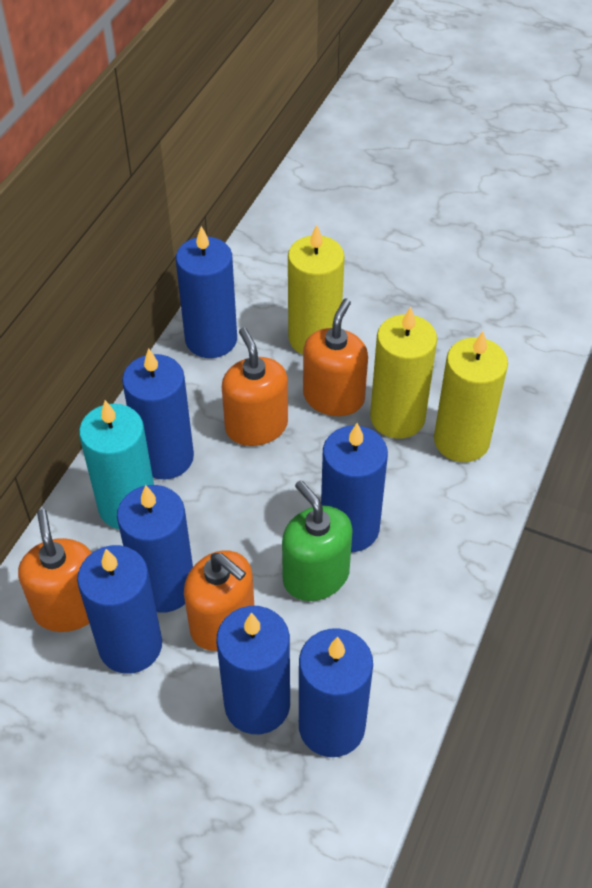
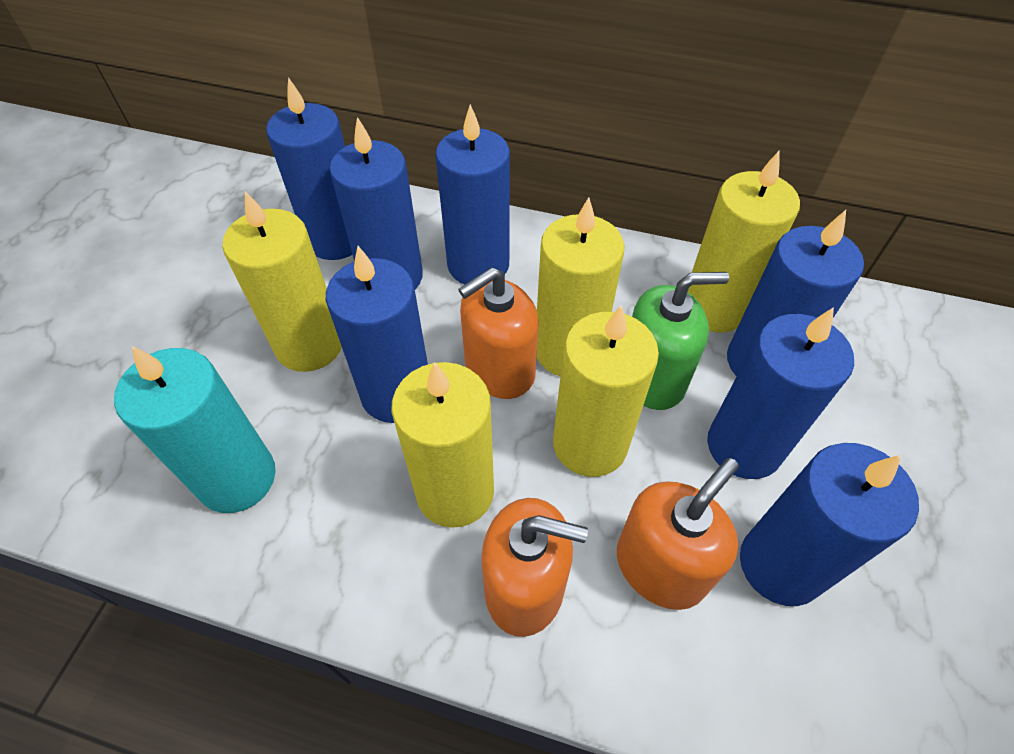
orange soap dispenser: [18,509,92,632] [184,550,254,651] [222,328,288,446] [303,299,368,416] = 4 -> [458,267,539,399] [481,498,588,637] [617,458,739,610] = 3
yellow candle: [288,225,345,355] [370,307,437,439] [434,331,508,462] = 3 -> [222,191,342,372] [391,362,494,528] [537,197,624,376] [553,305,659,477] [688,151,800,333] = 5

